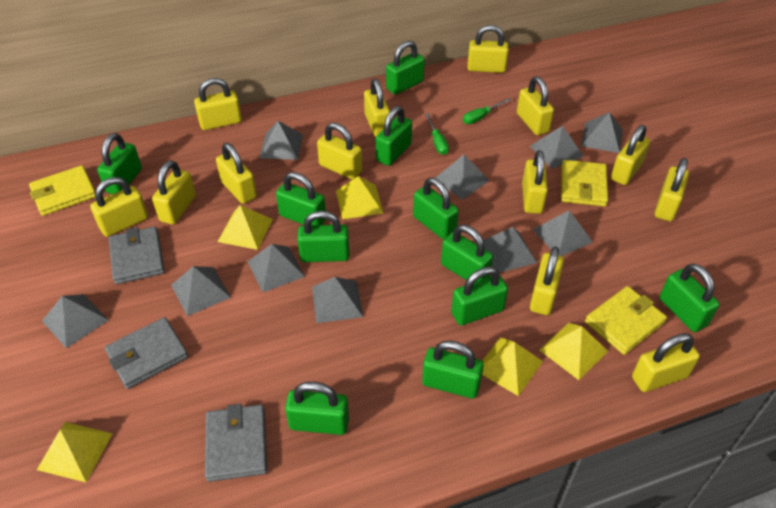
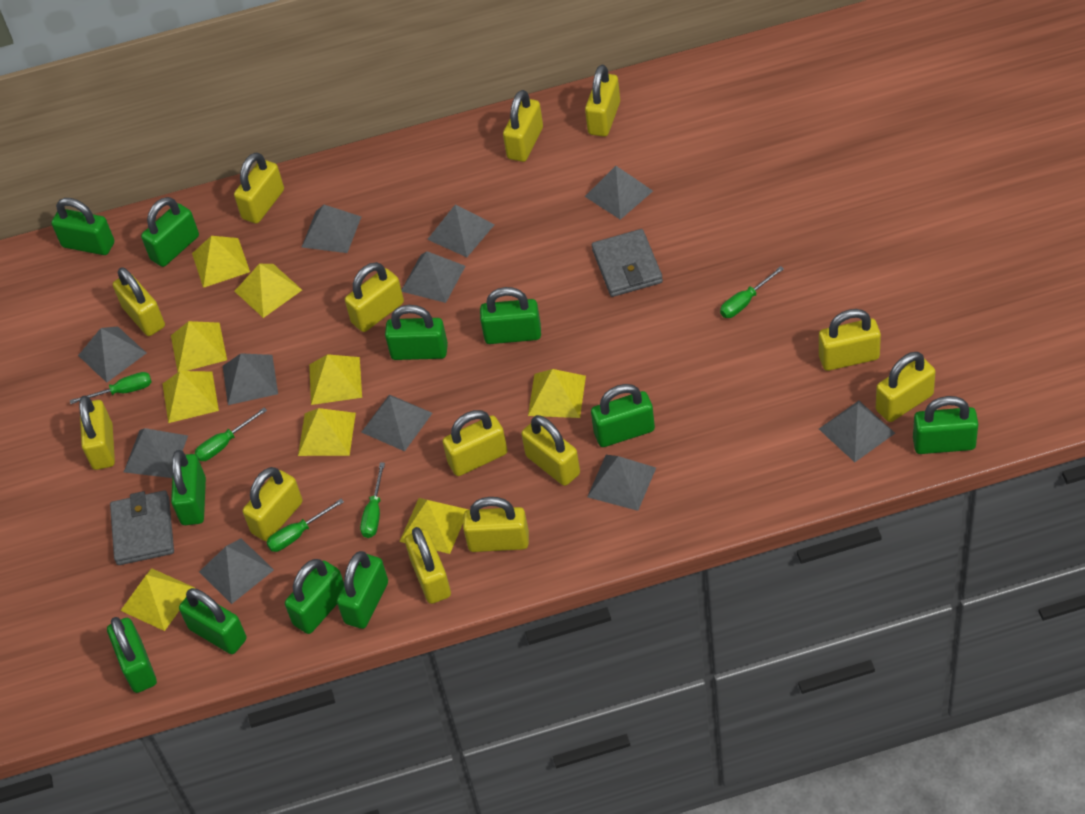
green screwdriver: [425,113,449,155] [463,98,511,124] = 2 -> [70,372,152,404] [195,408,267,461] [266,499,344,552] [360,462,385,538] [720,266,784,318] = 5
grey pyramid: [42,294,108,348] [171,266,231,316] [247,244,305,292] [259,121,303,160] [312,277,363,323] [435,155,490,200] [483,227,537,273] [530,126,584,169] [533,210,593,256] [581,112,623,153] = 10 -> [78,326,146,383] [124,428,188,478] [199,538,274,604] [223,353,278,405] [302,205,361,253] [361,395,432,451] [402,251,465,303] [427,204,495,257] [585,166,653,220] [587,455,656,511] [819,401,895,462] = 11
grey wallet: [105,317,188,389] [109,226,165,284] [205,404,267,482] = 3 -> [110,490,174,565] [592,229,663,297] = 2
yellow pyramid: [37,422,113,483] [218,205,273,250] [336,176,383,219] [482,337,543,396] [540,323,608,380] = 5 -> [120,568,195,631] [163,371,219,423] [171,321,227,372] [192,236,250,288] [235,264,302,318] [298,408,356,456] [309,354,362,405] [399,498,469,554] [528,369,586,418] = 9
yellow wallet: [29,165,95,216] [561,160,608,207] [585,286,667,355] = 3 -> none = 0

